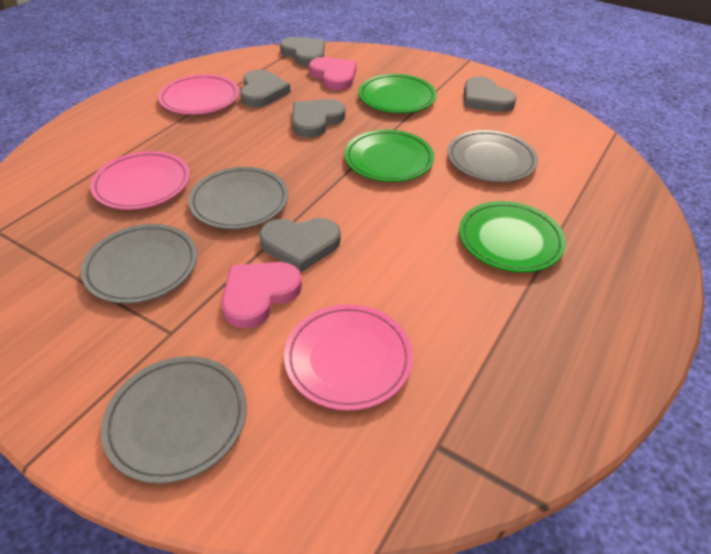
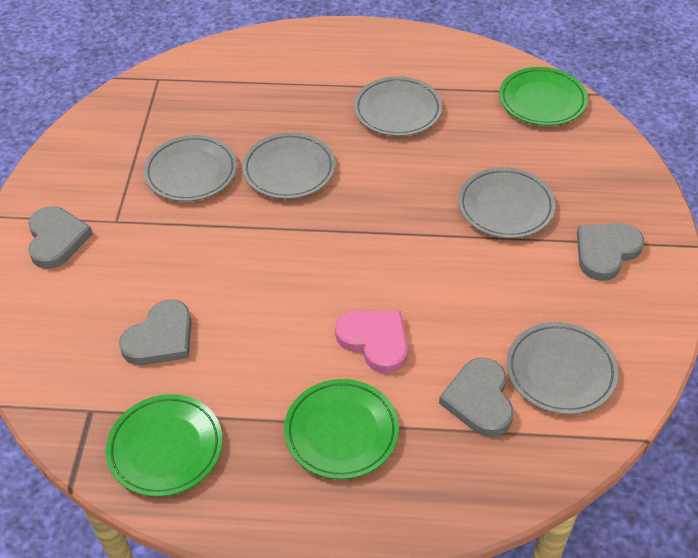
grey heart: [240,70,291,107] [259,218,341,273] [280,37,325,67] [292,99,345,138] [464,76,516,112] = 5 -> [28,206,93,269] [119,299,192,365] [439,358,513,437] [577,223,644,281] = 4
grey plate: [81,224,197,304] [101,356,247,484] [188,167,288,229] [447,130,538,182] = 4 -> [144,135,237,202] [242,133,335,199] [354,76,442,136] [458,167,556,238] [506,322,619,415] = 5
pink heart: [222,262,302,328] [309,57,357,90] = 2 -> [335,310,408,373] = 1
pink plate: [90,151,190,210] [158,74,239,115] [284,304,413,411] = 3 -> none = 0

